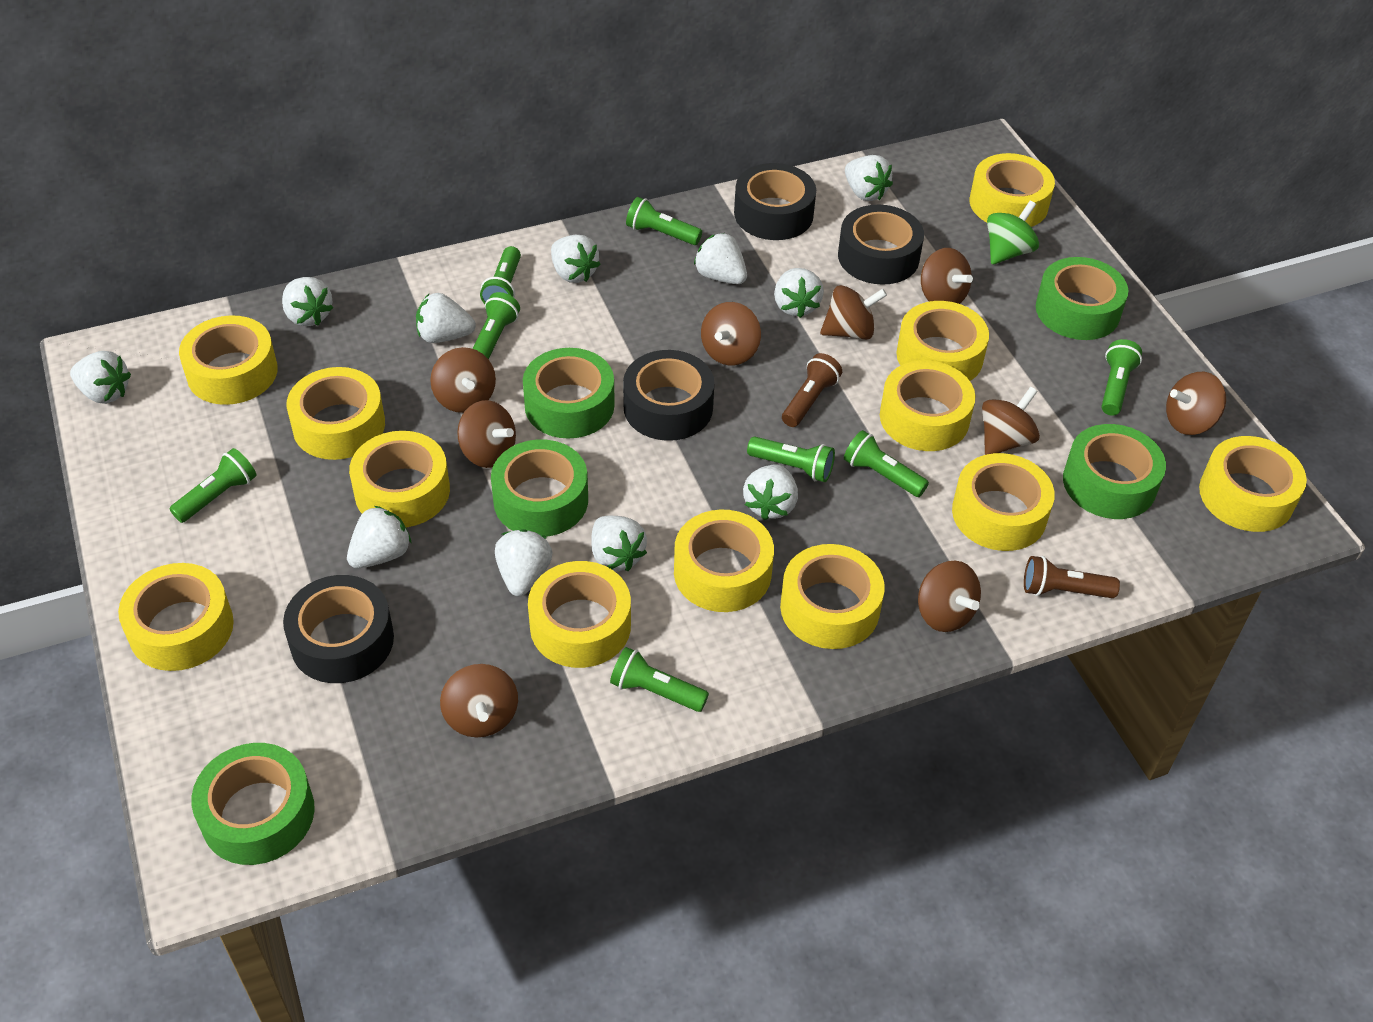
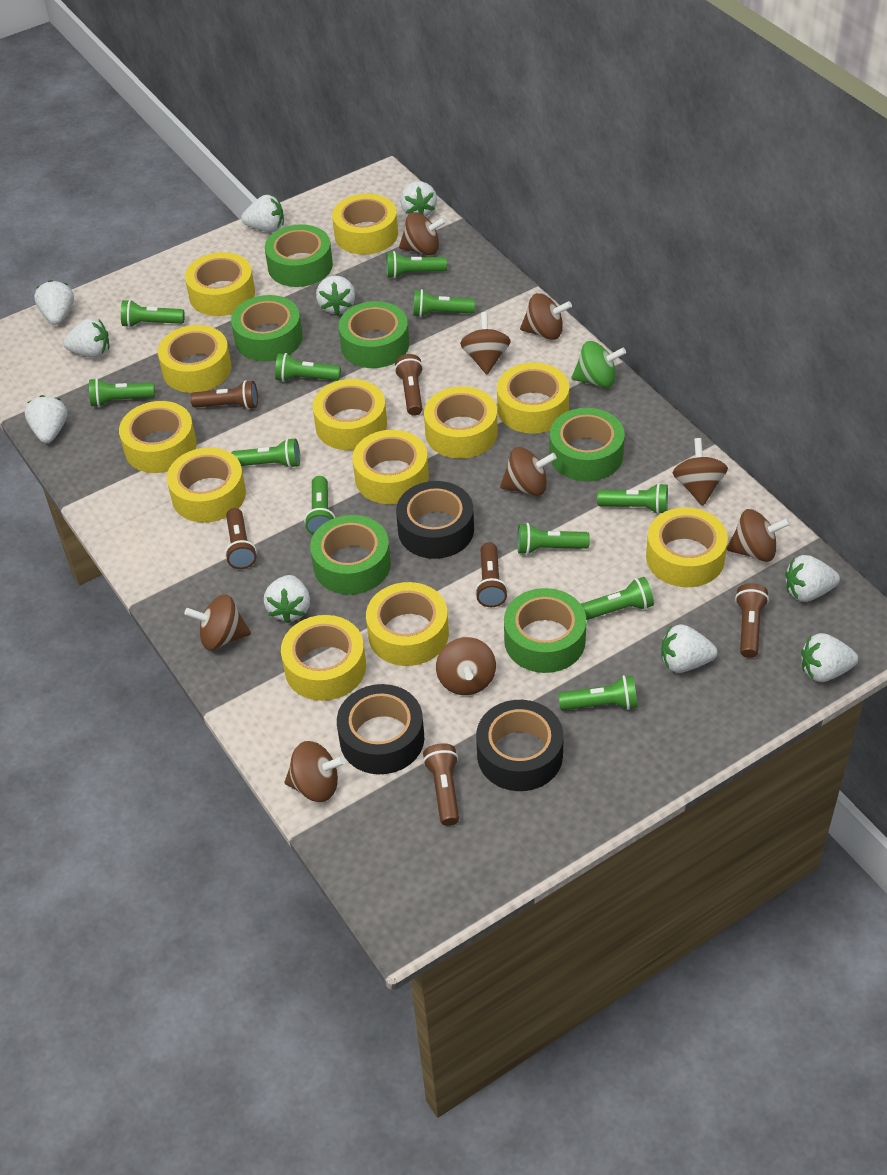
black tape: [283,575,394,683] [623,350,714,441] [734,163,816,240] [838,205,924,285] = 4 -> [337,684,424,774] [396,481,474,559] [476,700,564,791] = 3
brown flashlight: [782,353,842,427] [1024,556,1120,598] = 2 -> [191,380,258,410] [225,508,257,569] [394,354,423,416] [423,743,459,826] [475,542,508,607] [735,583,769,658] = 6
green flashlight: [170,448,257,523] [472,292,520,359] [480,246,521,304] [610,647,709,712] [626,197,702,245] [747,436,835,482] [844,430,929,497] [1102,339,1142,416] = 8 -> [89,378,155,407] [121,300,185,327] [231,438,300,468] [275,353,341,382] [304,476,335,535] [386,251,447,279] [413,289,475,317] [517,523,590,555] [558,675,638,710] [581,577,654,620] [597,483,668,514] = 11
green tape: [191,743,315,865] [491,440,588,537] [523,348,615,439] [1036,257,1128,340] [1063,424,1166,519] = 5 -> [231,295,303,361] [265,224,333,287] [310,515,391,595] [338,301,409,368] [504,588,586,673] [549,408,625,482] = 6
white strawberry: [70,351,131,404] [282,277,333,326] [347,506,411,568] [416,293,476,343] [495,529,553,596] [551,235,600,283] [592,516,647,571] [694,233,747,284] [743,464,798,520] [774,268,824,318] [845,155,893,201] = 11 -> [25,395,67,443] [34,280,74,325] [63,318,109,358] [241,195,284,232] [264,575,310,623] [316,276,355,315] [400,181,437,217] [661,624,717,673] [785,555,840,602] [801,633,858,682] = 10

